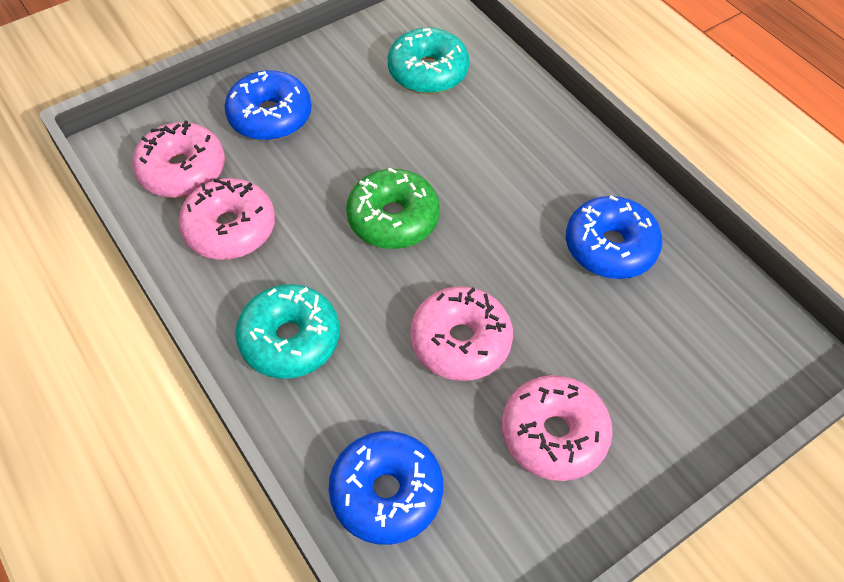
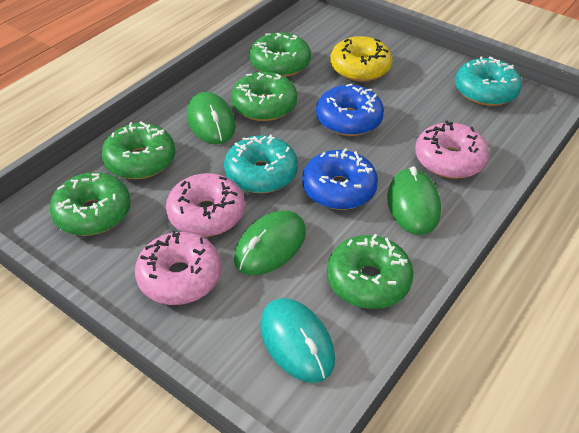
blue donut: [225,70,312,141] [329,431,443,545] [566,196,662,279] = 3 -> [302,148,378,210] [316,84,384,136] = 2
green donut: [346,168,440,249] = 1 -> [50,172,131,236] [101,121,175,179] [231,72,297,121] [250,32,311,77] [327,234,414,309] = 5
green mouse: none = 0 -> [187,92,236,144] [234,210,306,275] [387,166,441,235] = 3
pink donut: [132,120,225,198] [178,178,275,260] [410,286,513,381] [502,375,613,481] = 4 -> [135,231,222,305] [166,173,245,237] [415,121,489,179] = 3
turquoise mouse: none = 0 -> [260,298,335,383] = 1
yellow donut: none = 0 -> [330,36,393,82] = 1

